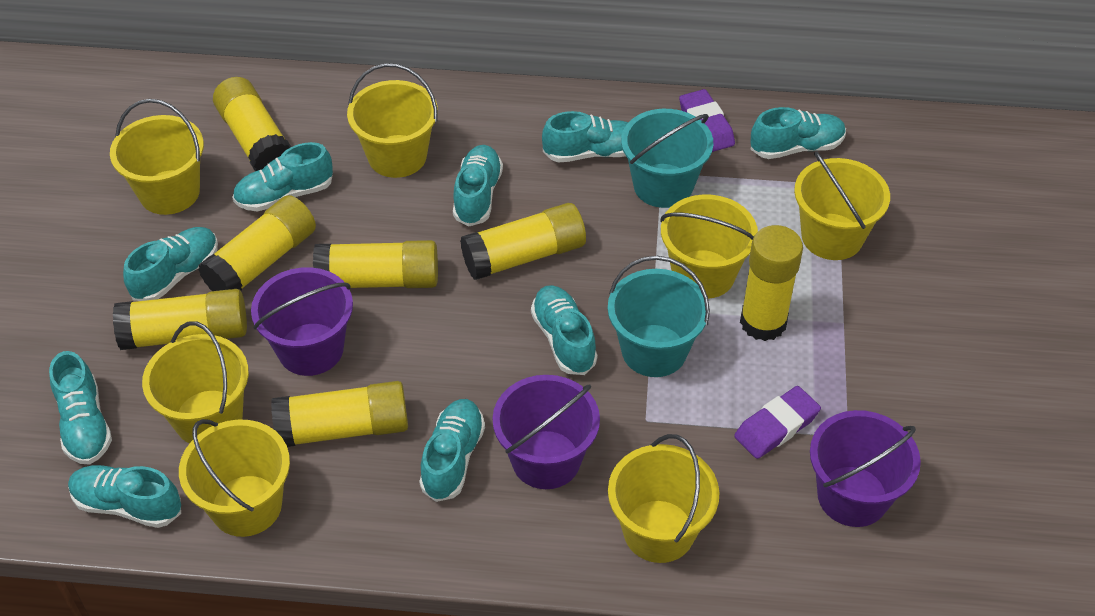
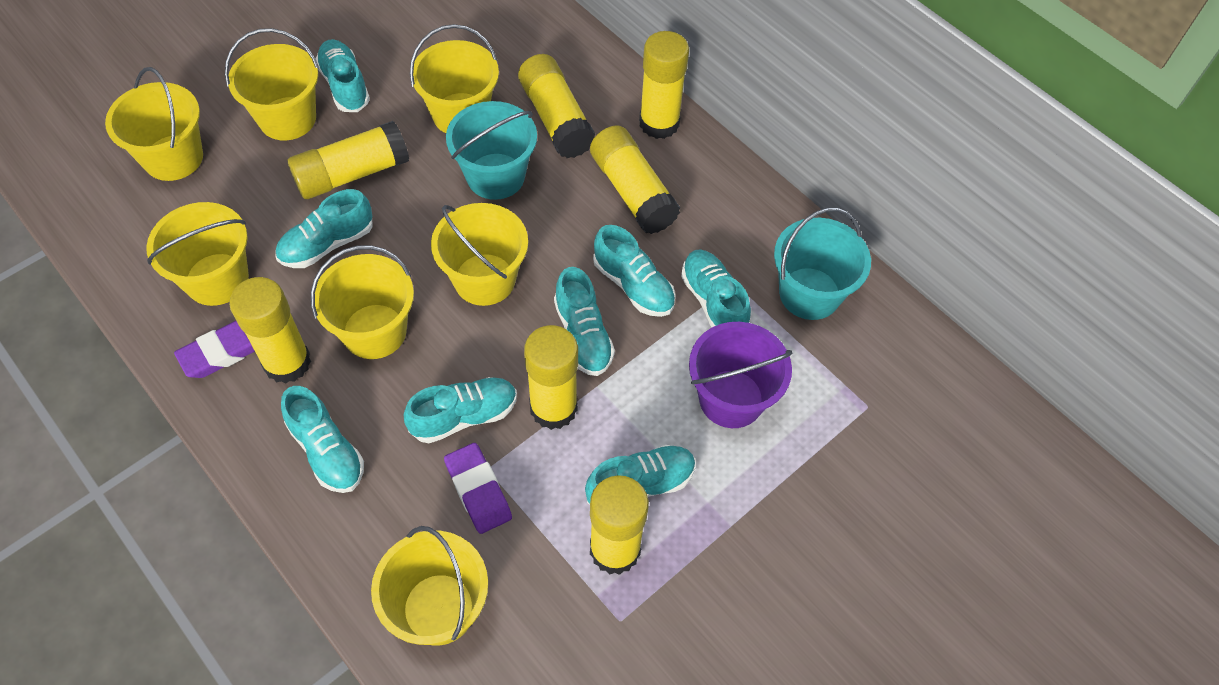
purple bucket: [251,267,353,376] [493,375,600,489] [810,410,921,527] = 3 -> [689,322,792,428] = 1
turquoise shoe: [49,351,112,465] [68,465,181,528] [123,227,218,301] [232,142,333,212] [419,399,485,502] [453,145,503,226] [531,285,597,375] [542,111,628,163] [750,107,846,159] = 9 -> [275,189,373,268] [281,386,364,493] [316,39,370,112] [404,377,517,443] [554,267,615,376] [585,445,696,505] [593,225,676,317] [681,249,751,327] = 8

